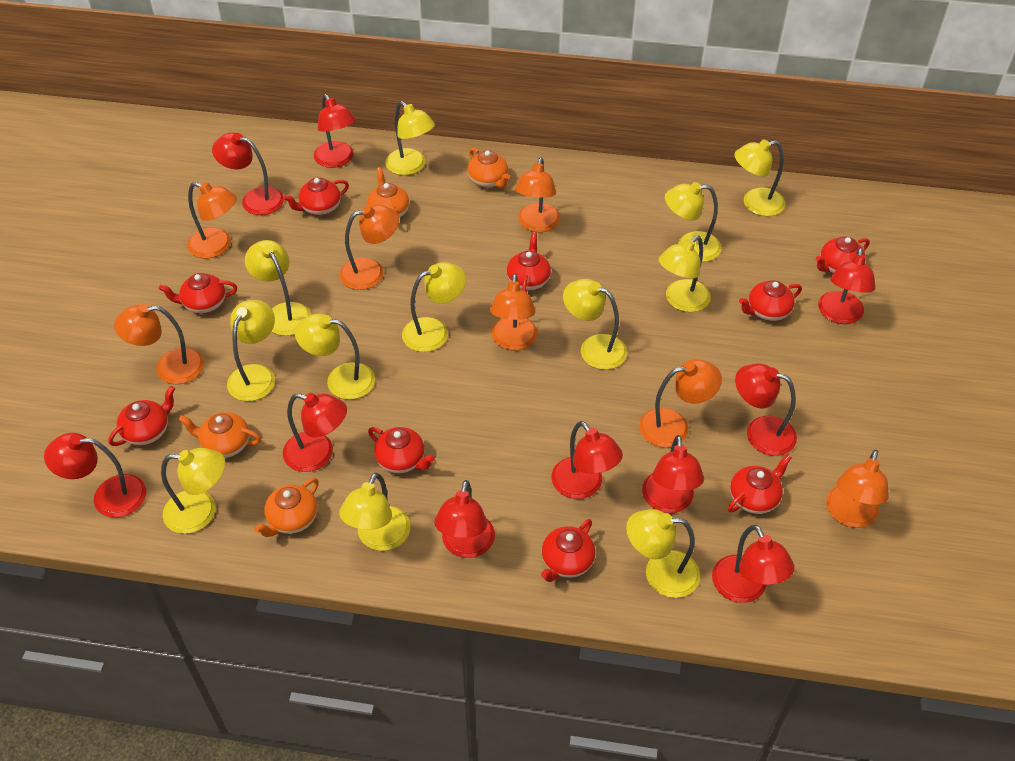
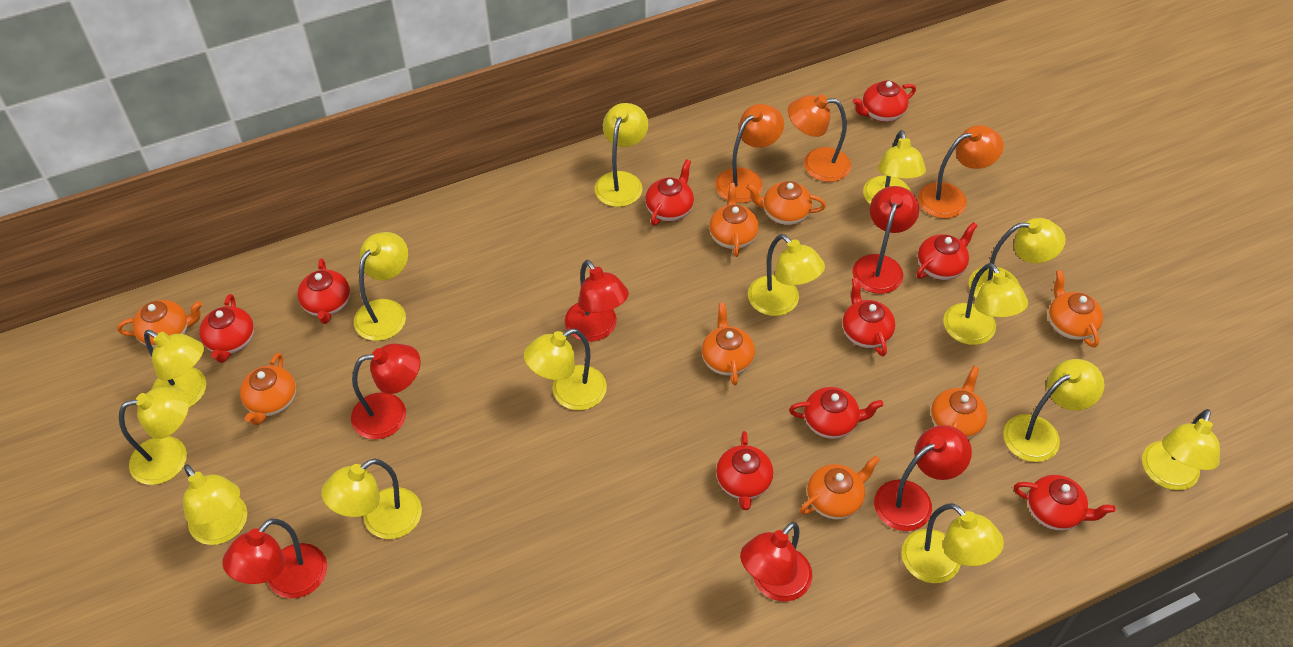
orange lamp: [114,304,204,384] [187,182,237,258] [339,205,399,290] [490,273,537,350] [515,157,560,232] [639,359,722,448] [826,450,889,528] = 7 -> [715,104,784,203] [788,95,851,182] [918,125,1004,218] = 3
orange teapot: [178,412,261,458] [254,478,319,537] [367,167,409,218] [468,148,510,188] = 4 -> [117,300,203,348] [240,353,296,425] [702,303,755,385] [709,183,759,257] [746,181,826,225] [800,456,880,519] [931,366,988,439] [1049,270,1103,348] = 8
red lamp: [44,433,146,518] [212,133,284,215] [283,393,347,472] [314,94,356,168] [434,480,495,558] [551,421,623,499] [642,435,704,513] [712,525,794,603] [735,363,797,456] [818,248,876,324] = 10 -> [222,519,327,598] [351,343,420,439] [565,260,629,342] [740,522,812,602] [853,186,919,294] [874,425,972,531] = 6
yellow lamp: [161,448,225,534] [227,300,275,401] [245,240,311,336] [295,314,375,400] [339,473,410,551] [385,101,435,175] [402,262,466,352] [563,279,627,370] [626,509,700,598] [659,236,711,312] [665,182,722,262] [734,139,785,216] = 12 -> [119,387,189,485] [144,330,206,408] [183,464,247,545] [321,459,422,539] [354,232,408,341] [524,329,607,410] [595,103,648,207] [748,234,825,316] [863,130,926,204] [901,503,1004,583] [943,263,1028,345] [969,218,1066,298] [1003,359,1104,462] [1142,409,1220,490] = 14

